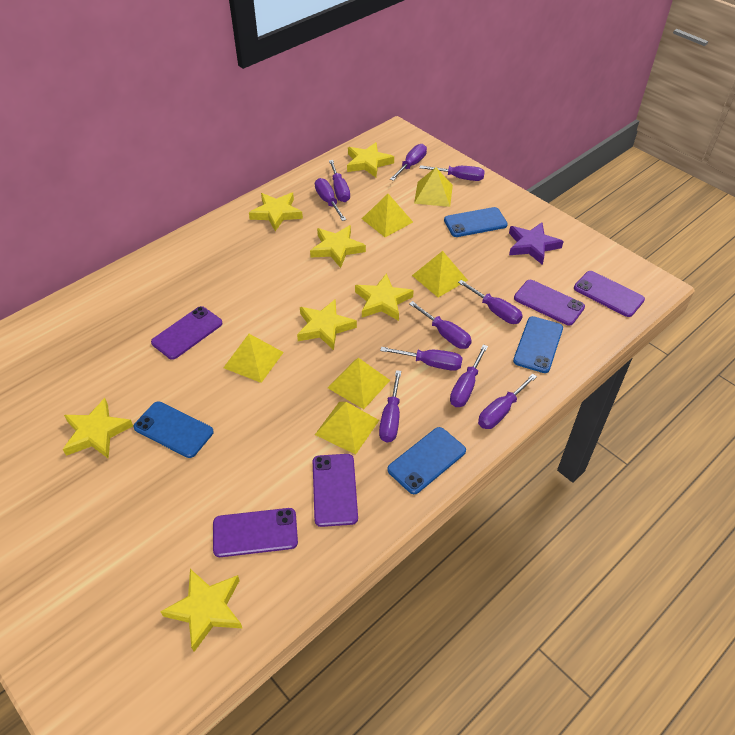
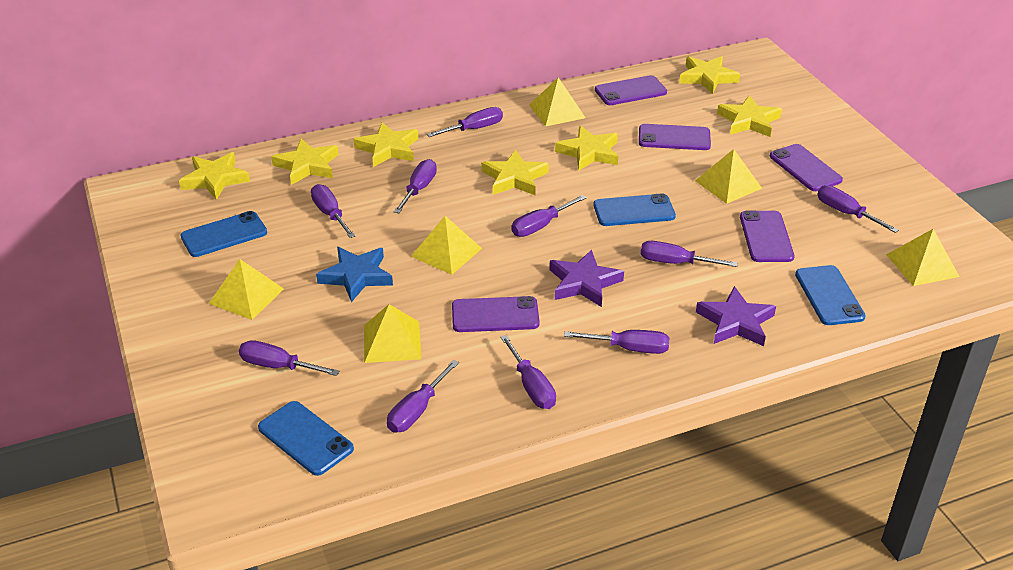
blue star: none = 0 -> [316,247,393,302] = 1
purple star: [509,222,564,265] = 1 -> [549,249,624,307] [696,286,776,346] = 2

